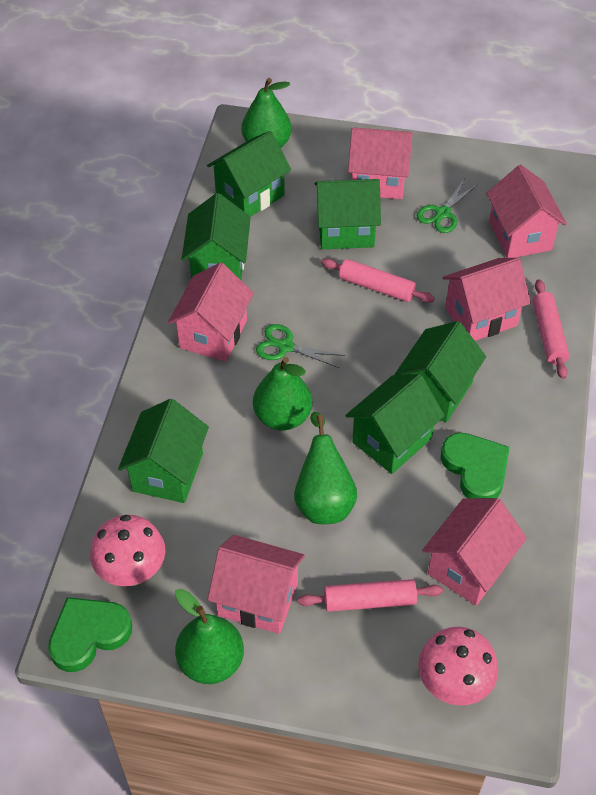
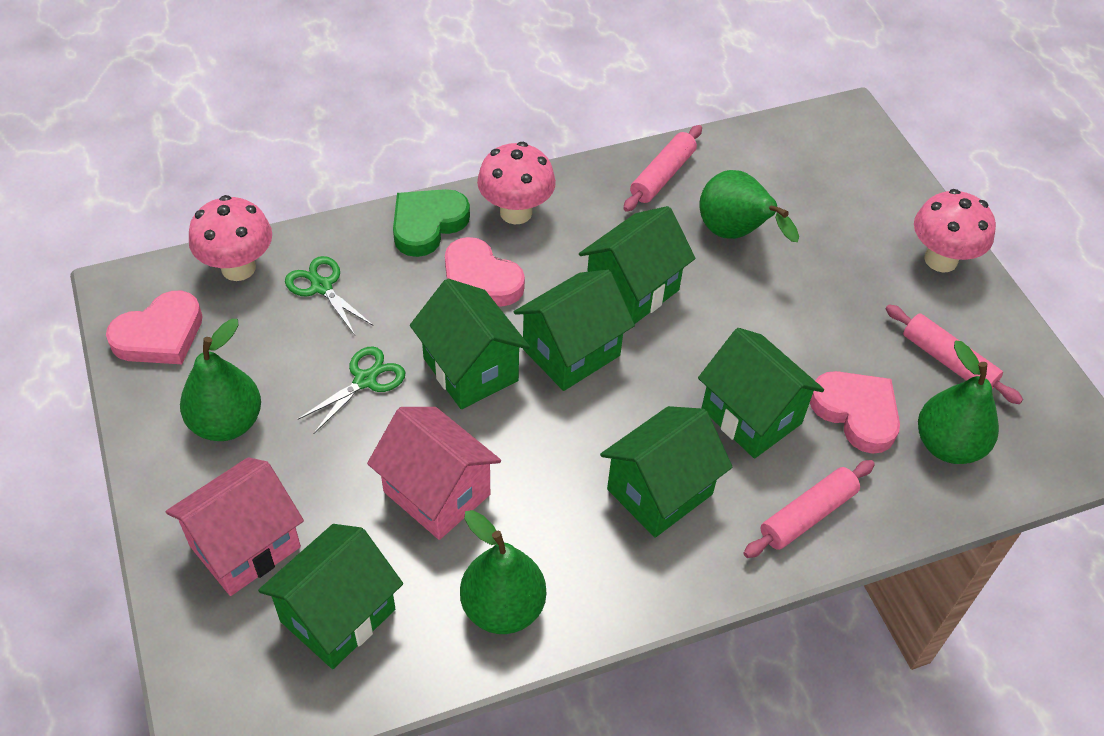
green heart: [48,597,132,672] [441,433,510,498] = 2 -> [393,189,470,257] = 1
pink heart: none = 0 -> [106,291,202,364] [445,237,525,306] [810,371,900,454] = 3
pink house: [168,262,254,362] [207,535,305,634] [348,127,413,199] [422,498,527,606] [443,258,531,341] [486,165,567,258] = 6 -> [166,457,304,596] [367,407,501,540] = 2
pink mushroom: [90,515,165,586] [418,627,498,706] = 2 -> [189,195,272,281] [477,142,556,224] [914,189,996,272] = 3

